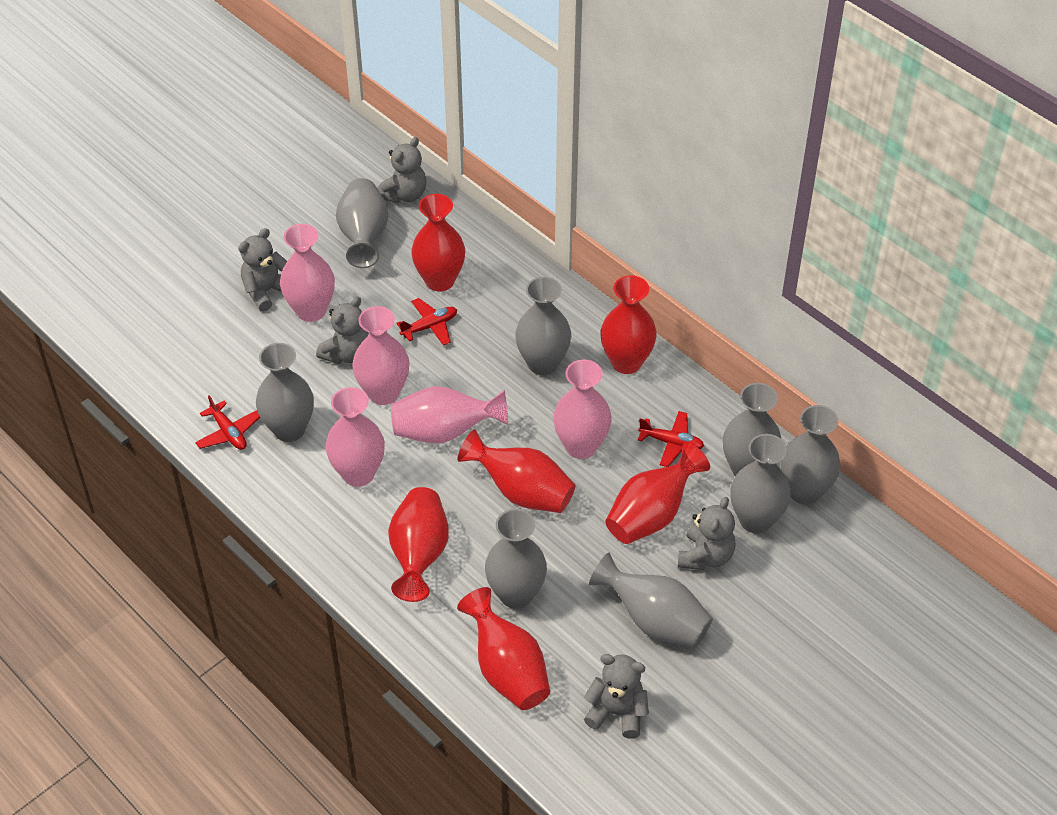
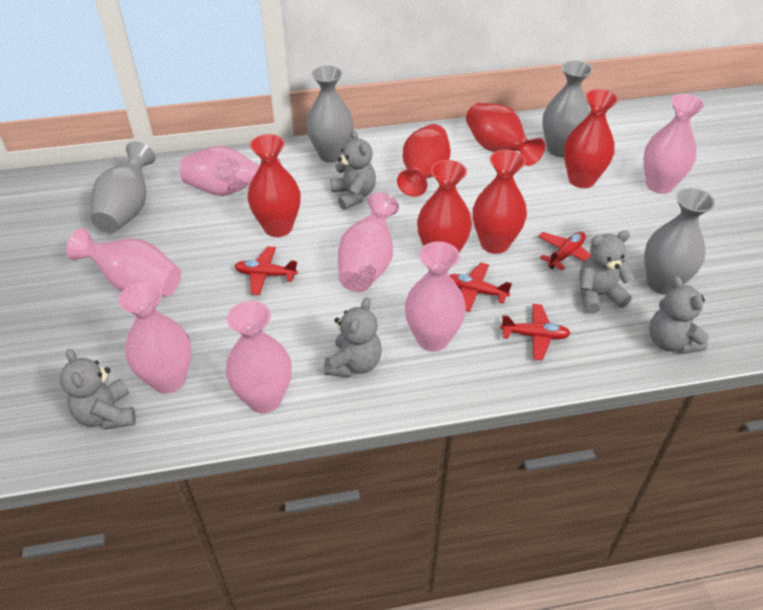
grey vase: [256,343,314,442] [336,178,388,268] [485,509,547,609] [515,277,571,375] [589,553,713,648] [723,383,781,476] [730,434,791,534] [781,405,841,505] = 8 -> [90,142,156,233] [306,65,354,163] [542,60,593,157] [644,188,715,295] = 4
pink vase: [280,224,335,322] [326,387,385,487] [352,306,409,405] [391,386,508,443] [553,360,612,459] = 5 -> [66,228,181,296] [118,282,192,394] [180,146,282,196] [226,301,292,413] [338,192,399,292] [405,242,466,351] [643,94,705,194] = 7
red plane: [195,395,260,450] [396,298,457,346] [638,411,704,467] = 3 -> [235,246,298,295] [449,263,512,312] [500,304,571,360] [538,232,591,270] = 4

